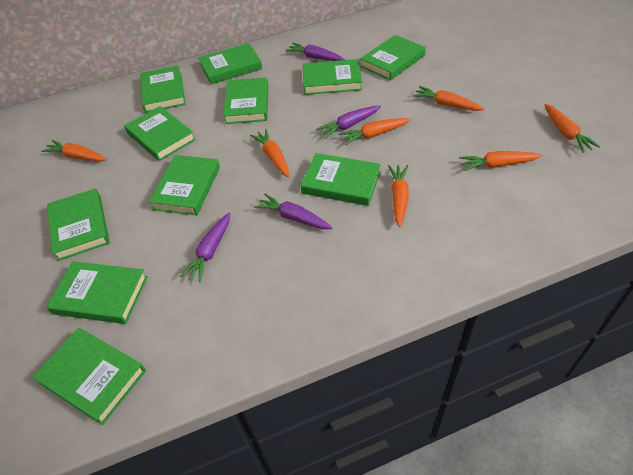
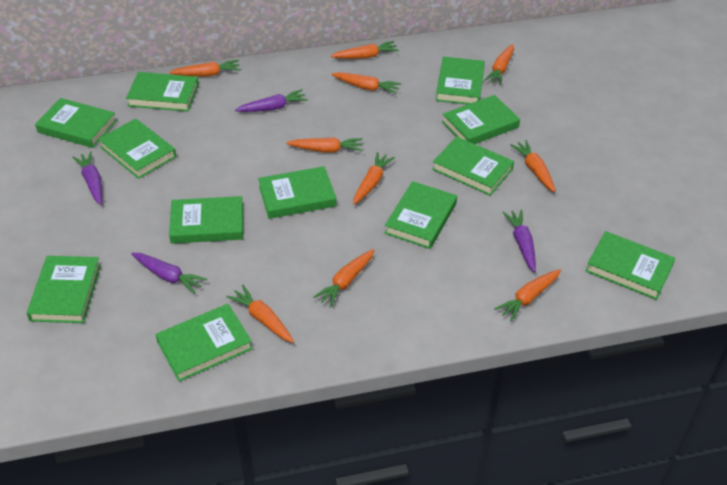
green book: [32,328,146,425] [46,261,148,324] [47,188,110,261] [124,106,196,161] [140,66,186,113] [149,155,220,215] [199,43,262,84] [223,77,268,124] [300,153,381,206] [303,59,362,95] [360,35,426,81] = 11 -> [27,256,101,323] [35,98,117,148] [98,119,176,179] [126,72,199,112] [155,304,253,382] [169,196,243,244] [258,166,337,219] [384,181,457,249] [432,137,514,196] [436,57,485,104] [442,95,520,144] [586,231,676,300] = 12
orange carrot: [41,140,107,162] [250,129,289,177] [339,118,411,145] [388,165,409,227] [413,86,484,111] [459,151,542,171] [544,104,600,153] = 7 -> [169,60,241,76] [226,285,294,343] [286,137,363,152] [313,249,375,308] [330,41,399,59] [331,72,401,94] [353,152,395,205] [484,44,514,85] [494,269,561,322] [510,140,556,192] = 10

